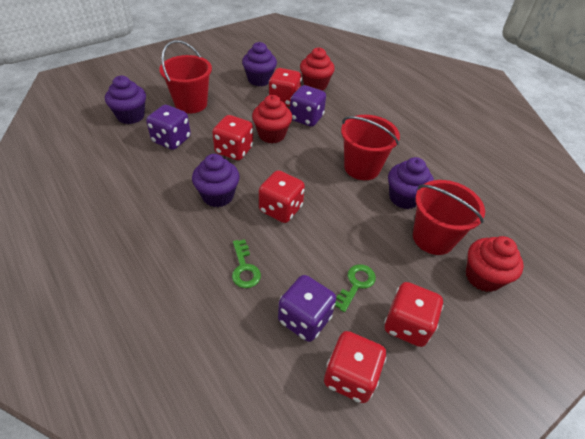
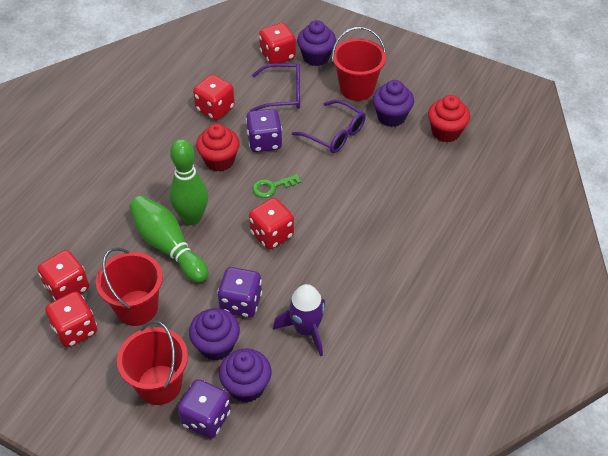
green bowling pin: none = 0 -> [129,195,209,283] [169,139,208,225] = 2
green key: [232,239,261,288] [335,264,376,312] = 2 -> [252,174,301,198] = 1
purple glasses: none = 0 -> [250,63,300,111] [292,100,366,153] = 2
purple rocket: none = 0 -> [273,284,325,356] = 1
red cupcake: [252,95,292,143] [300,47,335,91] [466,236,524,292] = 3 -> [196,124,240,172] [428,95,470,143] = 2

